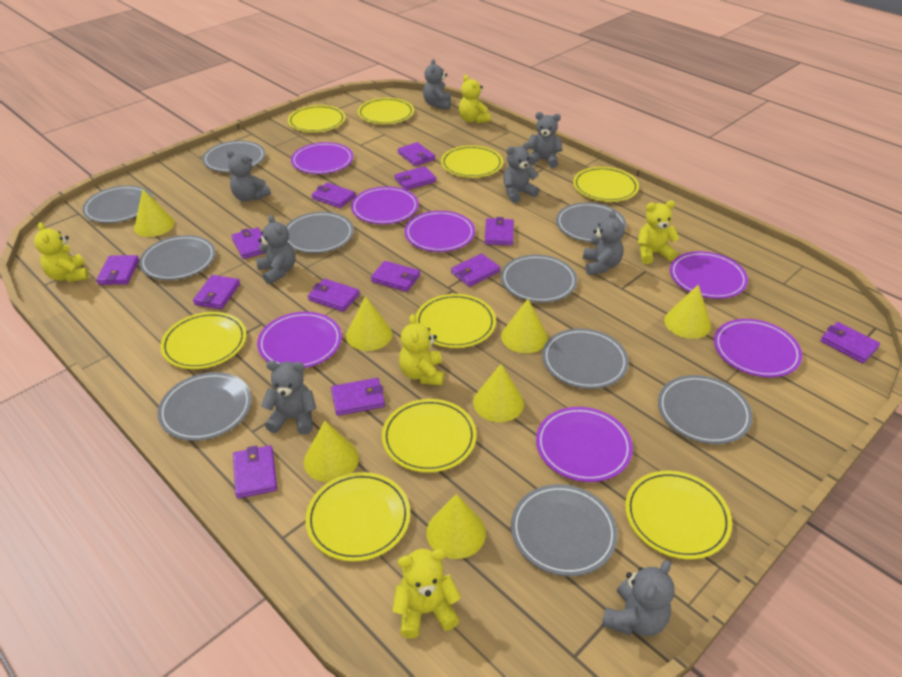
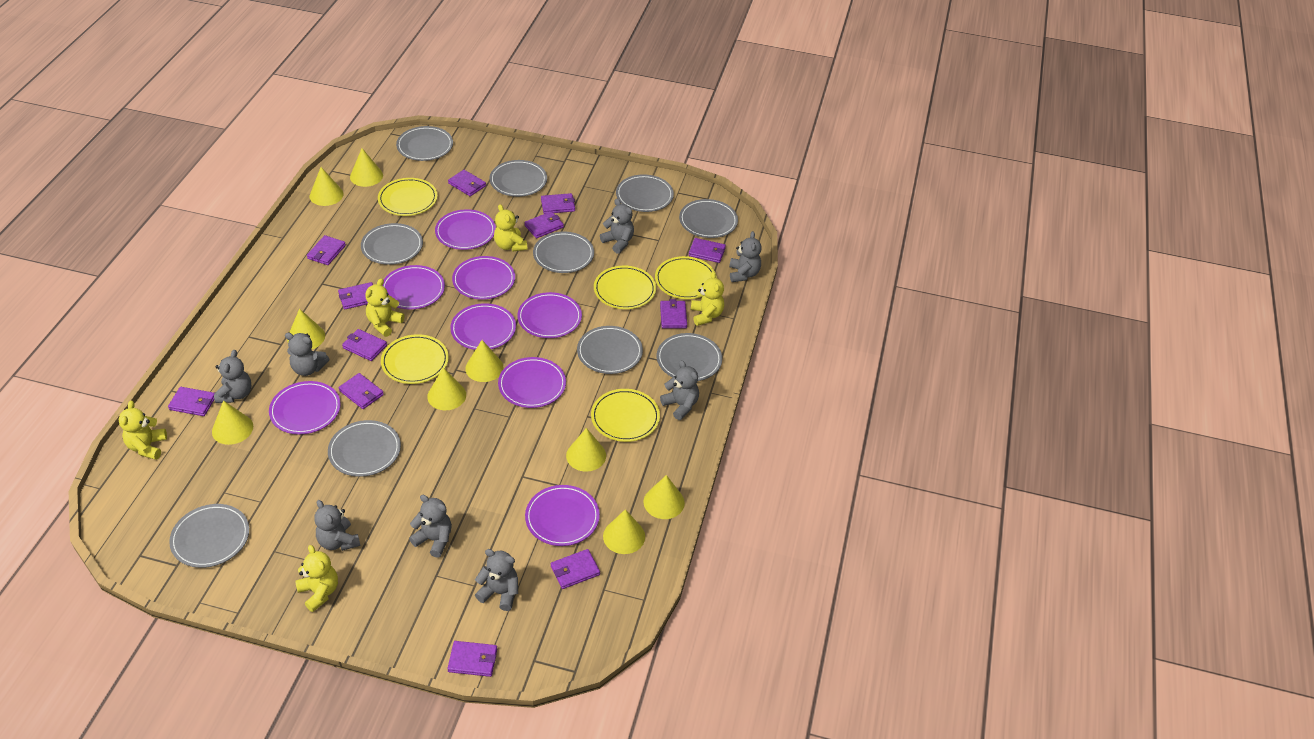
purple plate: [257,312,342,368] [291,142,353,174] [351,186,419,224] [405,211,475,252] [536,407,633,482] [670,251,748,299] [714,319,802,377] = 7 -> [269,381,341,434] [382,265,445,310] [435,209,496,250] [450,303,516,350] [452,256,515,300] [498,357,566,408] [518,292,582,338] [525,485,600,546] = 8
purple wallet: [96,255,139,285] [193,275,240,309] [231,227,264,259] [233,445,277,499] [308,279,360,312] [311,183,356,208] [331,378,385,416] [371,261,420,292] [394,166,436,190] [398,142,435,166] [451,253,500,287] [485,217,514,246] [820,322,880,363] = 13 -> [168,387,214,416] [307,235,346,265] [338,282,373,310] [338,373,384,409] [342,329,387,361] [447,641,497,677] [448,170,486,196] [524,211,564,238] [541,193,575,214] [551,549,600,589] [660,299,687,328] [689,238,726,263] = 12
yellow cone: [134,189,175,237] [304,421,359,482] [346,296,392,351] [426,494,486,559] [473,364,524,422] [501,299,548,353] [664,285,711,339] = 7 -> [212,401,253,445] [287,309,325,350] [310,167,343,206] [350,148,383,187] [427,367,466,410] [465,340,503,382] [566,428,606,472] [603,509,645,554] [644,475,685,519] = 9
yellow plate: [160,312,246,369] [288,105,346,132] [305,472,410,562] [358,98,414,124] [382,399,477,472] [415,294,496,348] [441,145,503,178] [573,167,639,202] [625,471,732,559] = 9 -> [378,178,437,216] [381,334,449,384] [591,389,660,442] [594,266,656,309] [655,256,717,299] = 5

